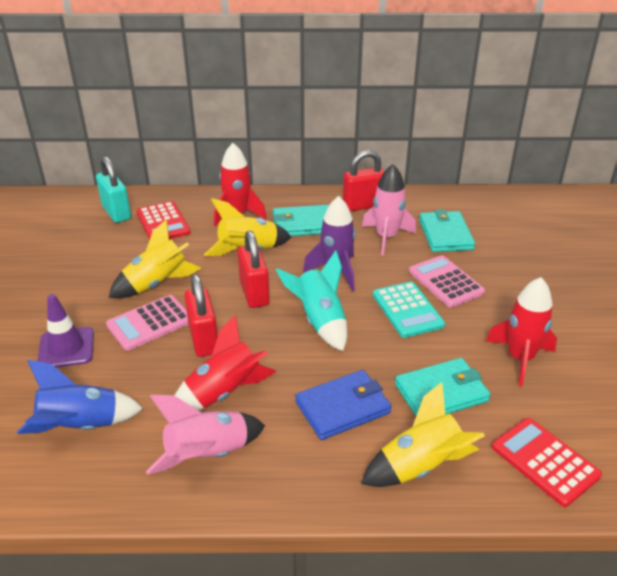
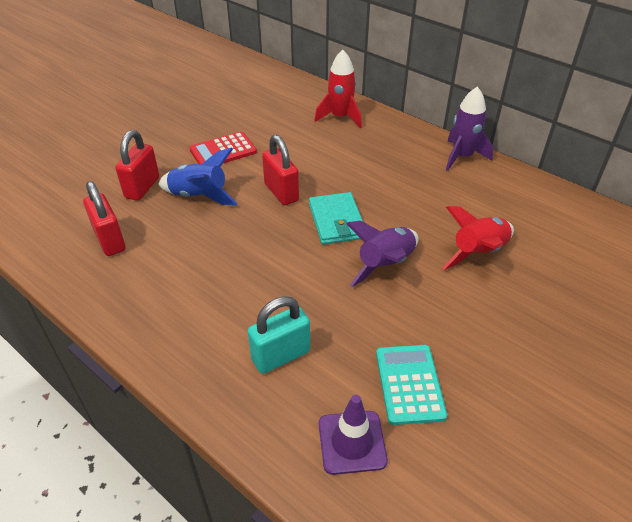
blue wallet: [295,370,392,440] = 1 -> none = 0
pink calculator: [106,295,188,351] [409,255,485,307] = 2 -> none = 0
pink rocket: [146,395,265,475] [362,164,416,256] = 2 -> none = 0
purple rocket: [303,196,356,291] = 1 -> [346,221,419,287] [446,87,493,171] = 2
red calculator: [136,201,191,240] [492,418,602,507] = 2 -> [189,132,257,164] = 1
red rocket: [174,315,276,410] [214,143,267,226] [486,277,557,387] = 3 -> [315,50,362,128] [443,206,514,270] = 2
turquoise rocket: [276,250,347,351] = 1 -> none = 0
turquoise wallet: [273,205,329,236] [395,358,491,416] [419,209,475,252] = 3 -> [309,192,363,244] = 1
yellow rocket: [109,220,202,298] [204,198,291,256] [361,382,485,487] = 3 -> none = 0

